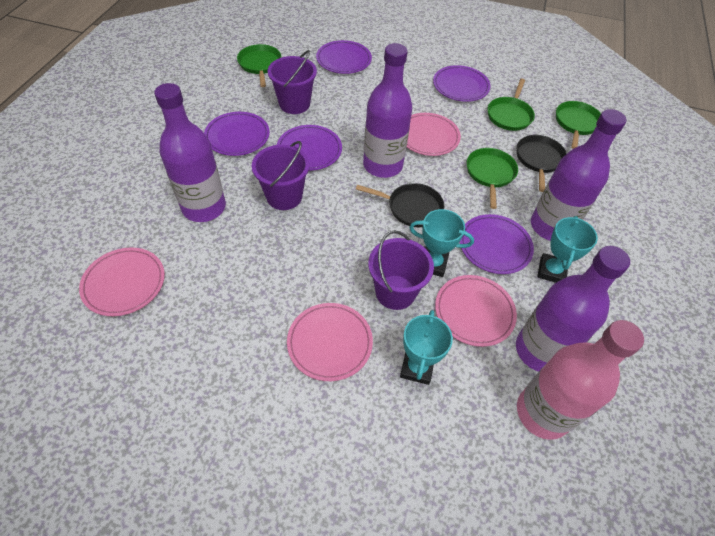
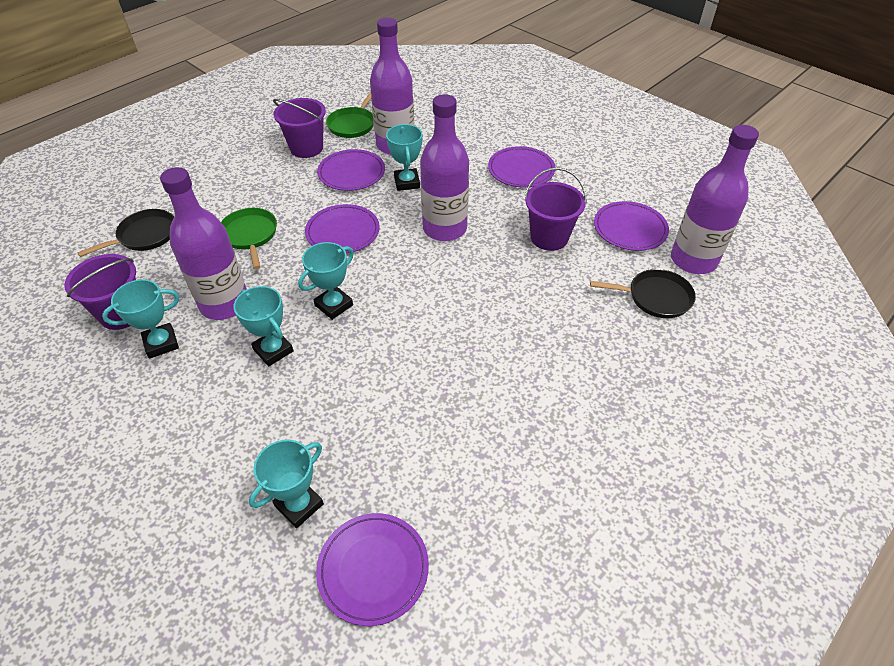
green pan: [237,44,282,87] [467,148,518,209] [488,78,535,131] [556,101,601,149] = 4 -> [221,208,277,269] [326,92,374,138] = 2
pink bottle: [517,320,644,440] = 1 -> none = 0
pink plate: [79,247,165,316] [287,303,373,381] [407,113,461,156] [435,275,517,347] = 4 -> none = 0
turquoise trophy: [400,310,453,385] [409,209,474,277] [537,216,598,283] = 3 -> [102,279,179,359] [233,286,293,366] [249,440,324,528] [298,242,354,320] [386,124,422,191] = 5

